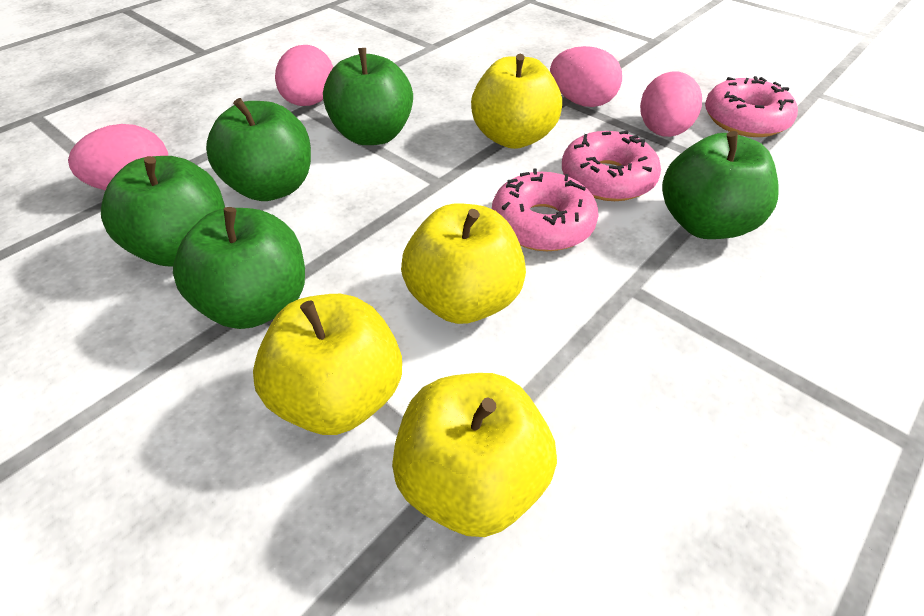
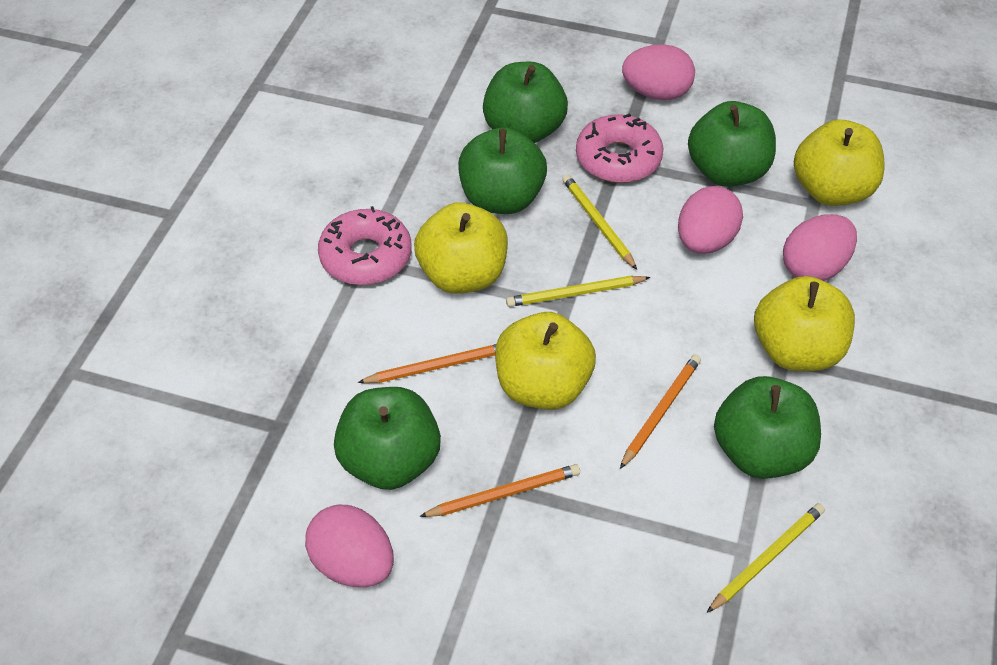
orange pencil: none = 0 -> [358,344,496,383] [419,464,580,517] [620,354,701,469] = 3
pink donut: [492,168,599,251] [562,131,661,201] [705,76,798,137] = 3 -> [318,206,412,285] [576,113,663,183] = 2
yellow pencil: none = 0 -> [506,276,651,307] [562,174,637,270] [707,503,825,613] = 3

